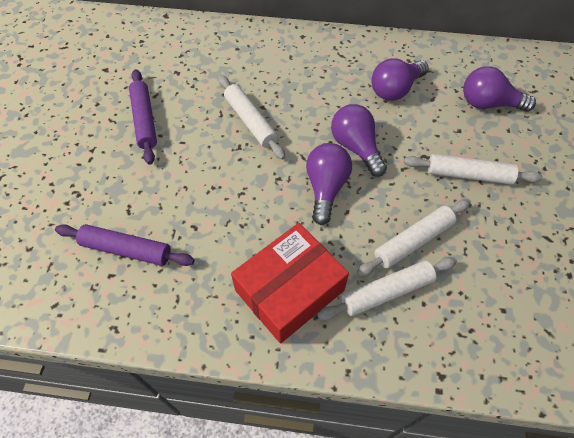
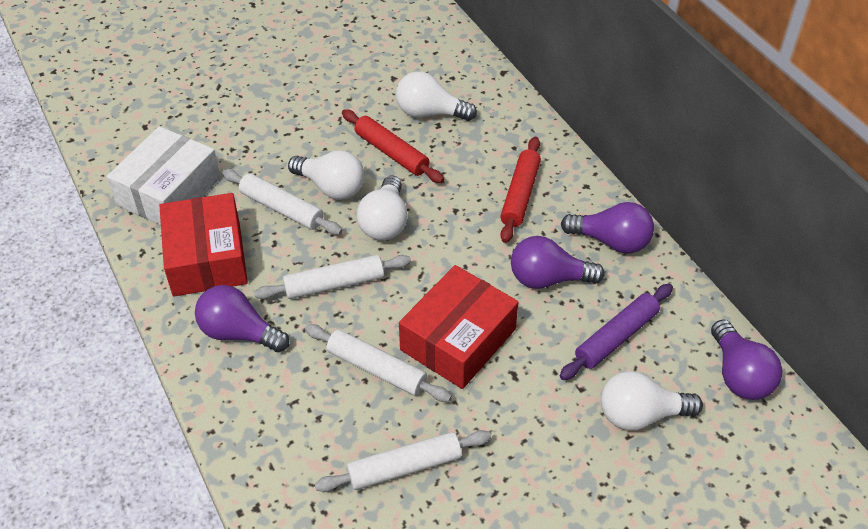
purple rolling pin: [55,224,194,266] [129,69,157,165] = 2 -> [560,284,673,380] = 1
red box: [231,223,349,343] = 1 -> [160,193,248,296] [399,265,518,389] = 2
red rolling pin: none = 0 -> [342,109,444,183] [500,137,541,243] = 2
white box: none = 0 -> [107,126,221,225] = 1
white light bulb: none = 0 -> [288,150,364,200] [357,175,408,240] [396,71,477,121] [601,371,703,431] = 4

